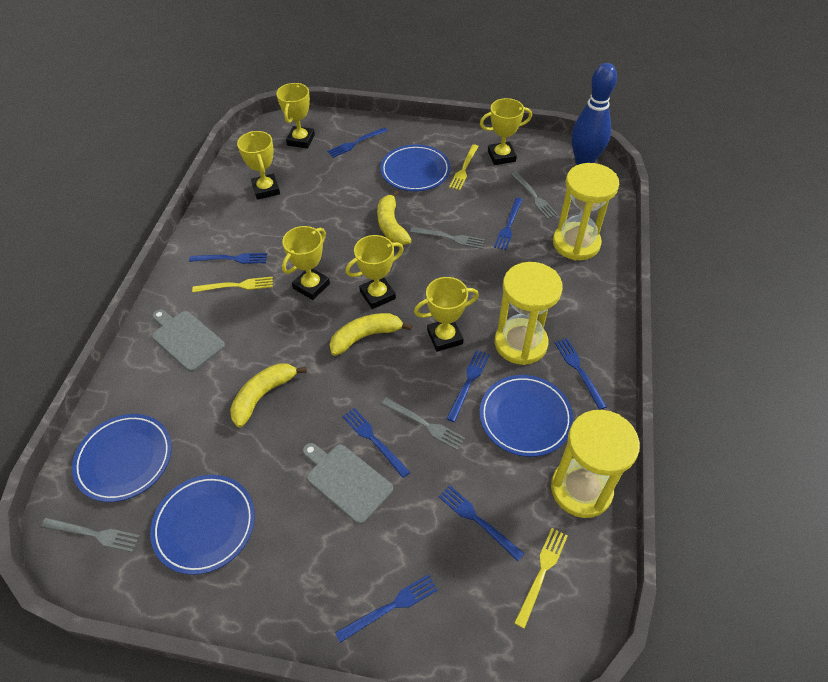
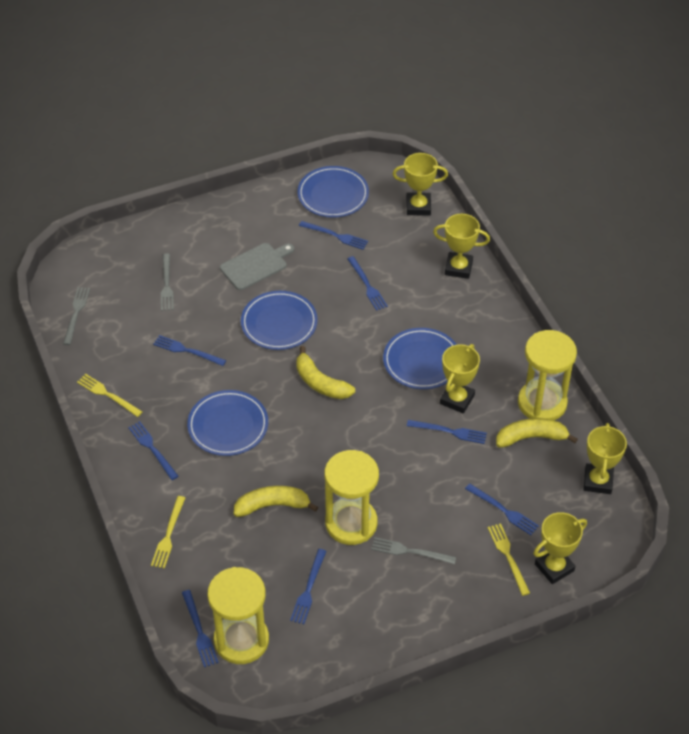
blue bowling pin: [571,63,617,165] = 1 -> none = 0
grey cutting board: [152,309,225,372] [303,443,393,524] = 2 -> [220,243,294,290] = 1
grey fork: [41,518,140,552] [382,398,465,450] [410,227,485,249] [511,172,558,219] = 4 -> [63,287,90,345] [161,253,174,311] [371,537,456,564] = 3
yellow trophy: [237,131,280,200] [276,83,315,149] [282,226,330,300] [345,235,404,309] [414,277,479,352] [480,98,532,165] = 6 -> [393,153,448,216] [433,214,490,279] [440,344,480,414] [533,512,587,584] [583,423,627,494] = 5

